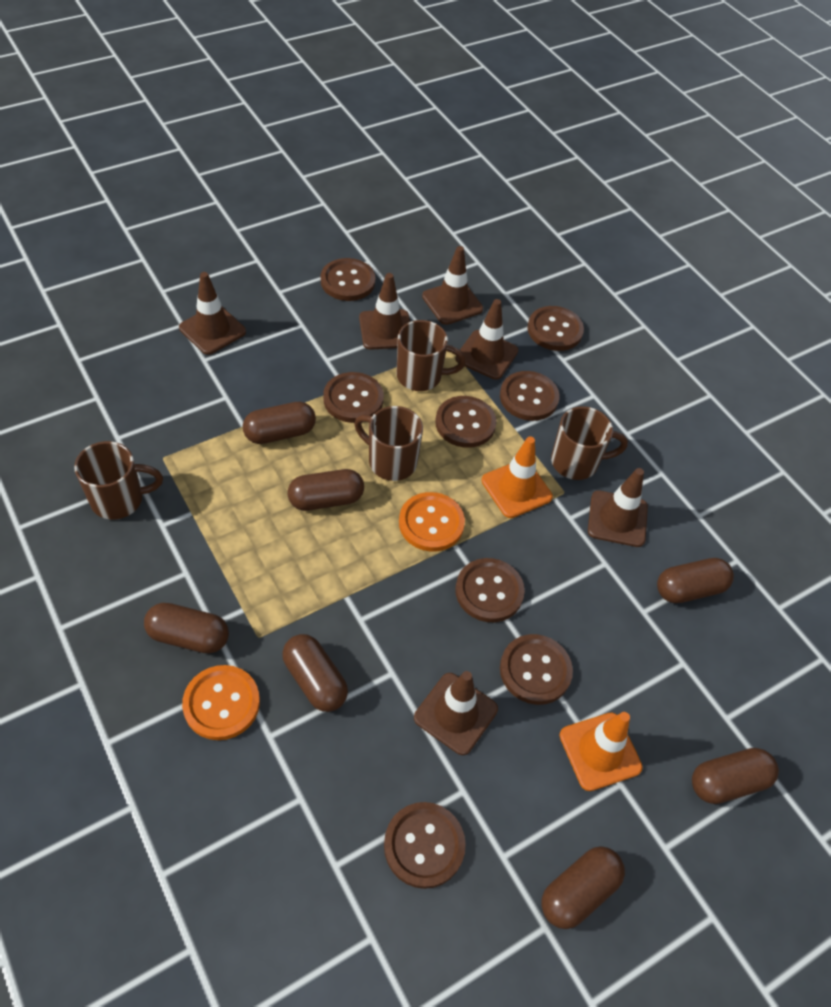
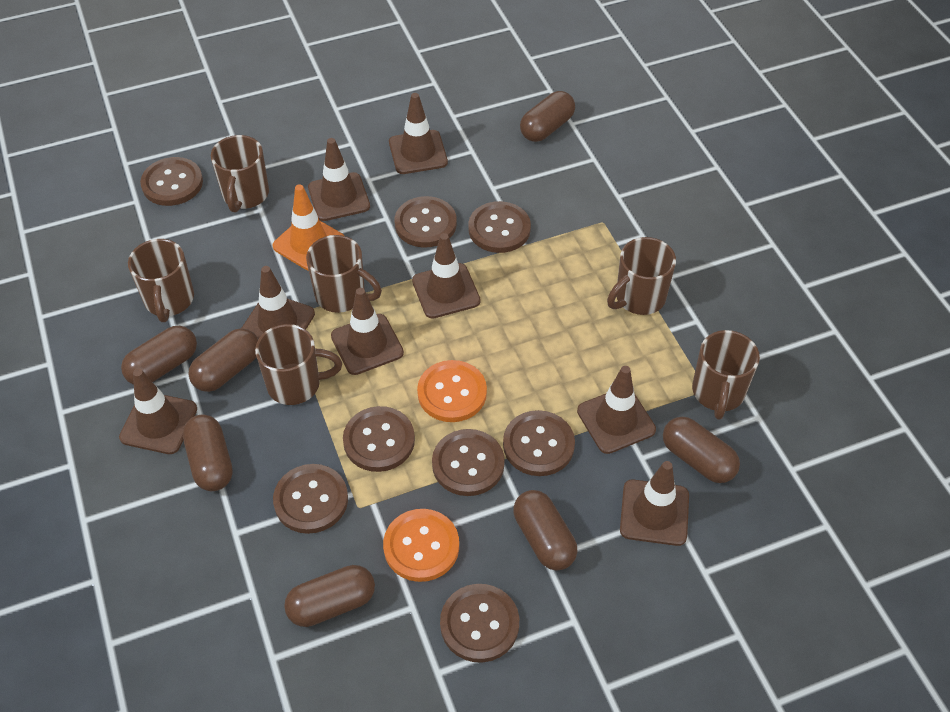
brown mug: [74,441,163,519] [354,406,423,481] [397,320,466,391] [551,406,628,480] = 4 -> [128,239,194,322] [211,135,269,213] [255,324,342,405] [306,235,382,313] [607,237,676,315] [692,330,760,420] = 6
brown traffic cone: [179,272,246,355] [359,273,410,350] [414,671,498,755] [422,246,483,325] [455,299,518,380] [588,468,648,547] = 6 -> [119,369,197,454] [242,266,315,339] [308,138,370,221] [331,288,404,375] [389,93,448,174] [412,233,480,319] [577,366,656,454] [620,461,689,546] = 8
orange traffic cone: [482,436,553,518] [559,712,643,791] = 2 -> [272,184,344,271] = 1

